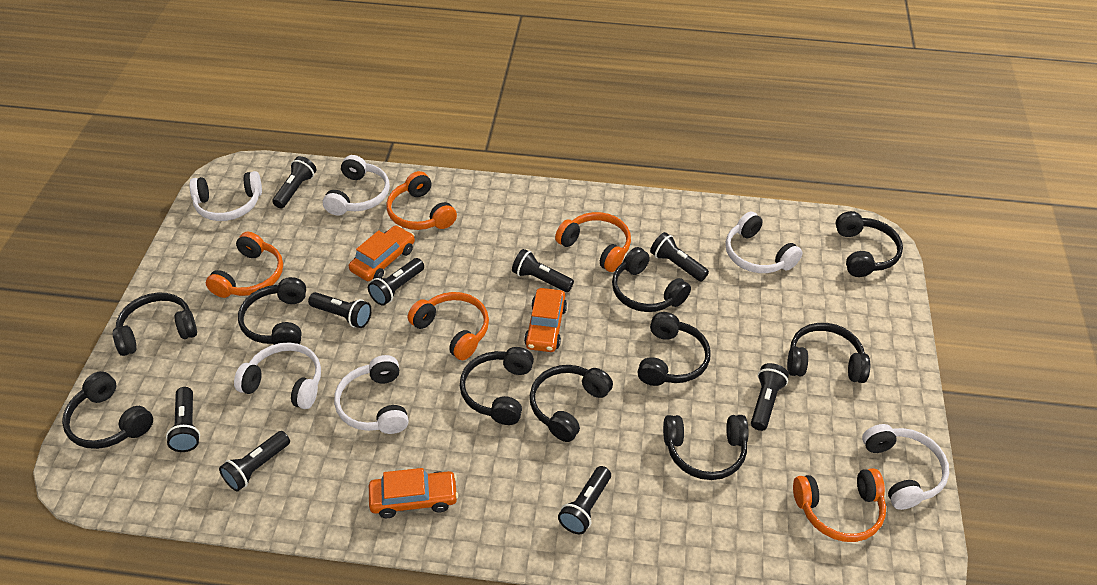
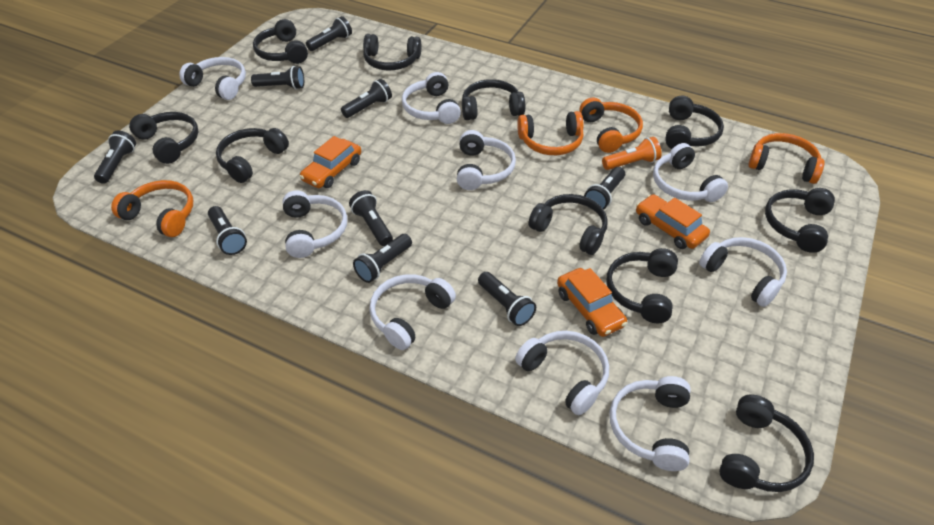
orange flashlight: none = 0 -> [602,137,662,170] = 1
orange headphones: [206,232,283,298] [386,171,457,230] [408,292,489,360] [555,212,631,272] [793,468,886,542] = 5 -> [111,180,193,237] [517,111,584,155] [579,98,643,153] [748,133,825,184] = 4
white headphones: [189,171,262,221] [234,342,321,409] [323,155,390,216] [334,355,409,434] [725,211,803,273] [862,424,949,510] = 6 -> [179,57,246,100] [282,190,347,258] [369,274,456,350] [402,72,461,124] [457,130,516,190] [515,331,609,415] [610,376,691,471] [653,143,728,202] [699,237,787,307] = 9

